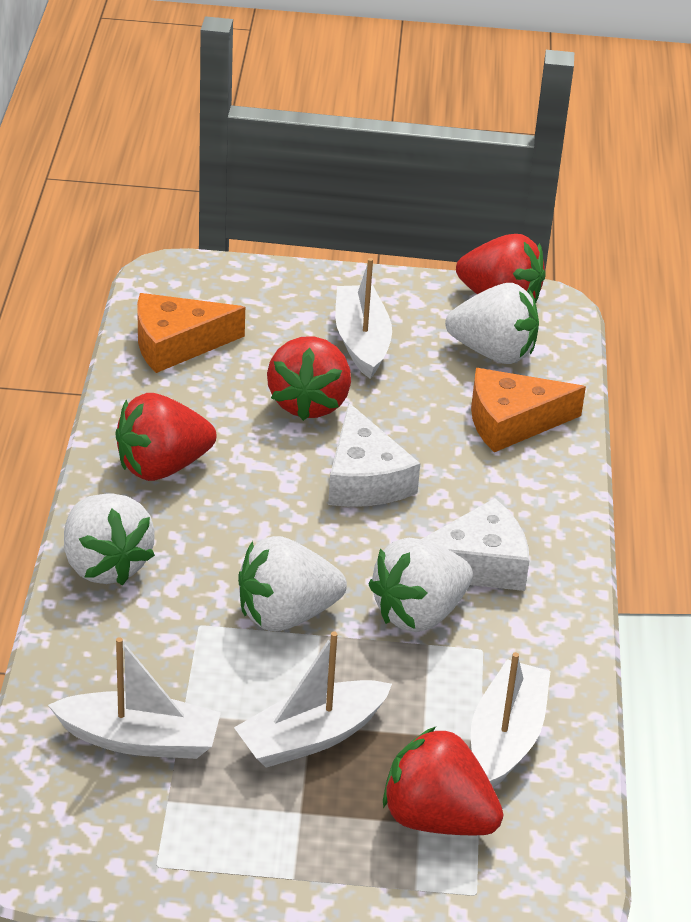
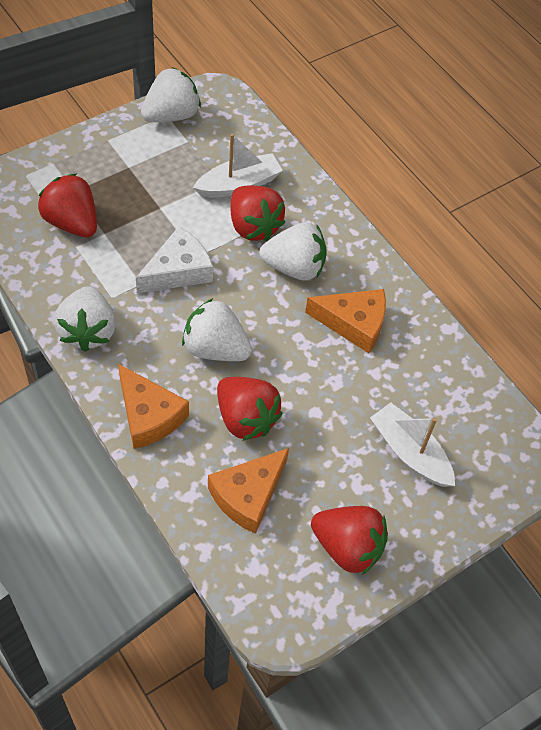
orange cheese: [137,293,245,373] [471,368,586,452] = 2 -> [118,364,189,449] [208,448,289,534] [305,289,386,353] = 3
white boat: [48,637,221,759] [234,632,392,768] [335,258,392,379] [471,652,551,788] = 4 -> [193,134,283,198] [370,403,455,487] = 2
white cheese: [328,403,420,507] [421,498,530,591] = 2 -> [136,226,213,293] = 1

